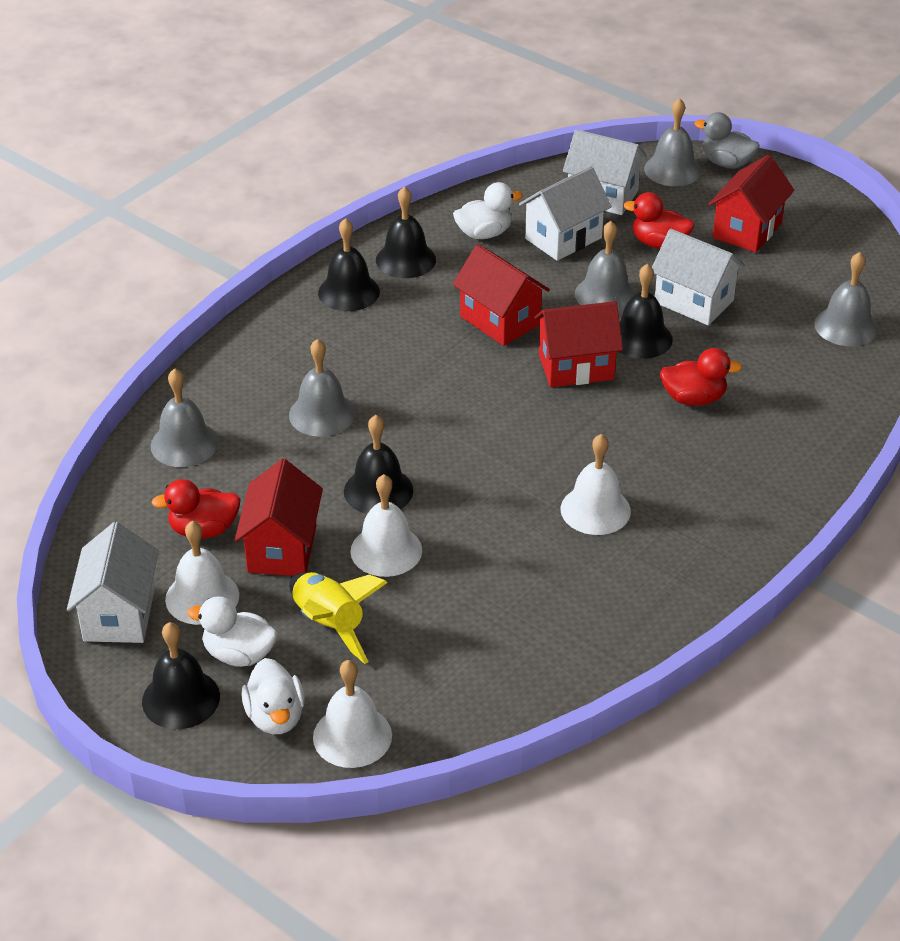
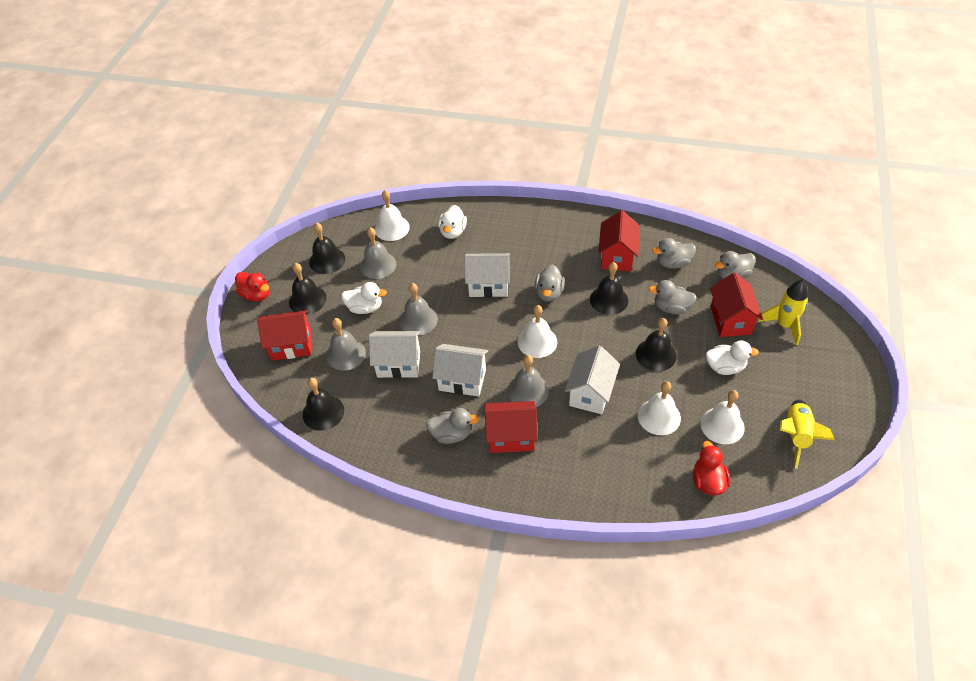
grey bell: [150,368,219,467] [289,339,355,437] [575,221,636,313] [644,98,701,186] [814,252,878,346] = 5 -> [326,318,366,371] [360,227,396,279] [399,283,438,335] [508,355,549,407] = 4
grey duck: [695,112,760,168] = 1 -> [426,408,479,444] [535,264,565,302] [649,280,697,314] [652,238,696,269] [715,251,756,279] = 5
red duck: [151,479,241,539] [623,192,694,249] [660,348,742,406] = 3 -> [235,272,270,301] [693,441,730,495] = 2
yellow rocket: [289,572,388,664] = 1 -> [758,280,808,345] [780,400,835,469] = 2

